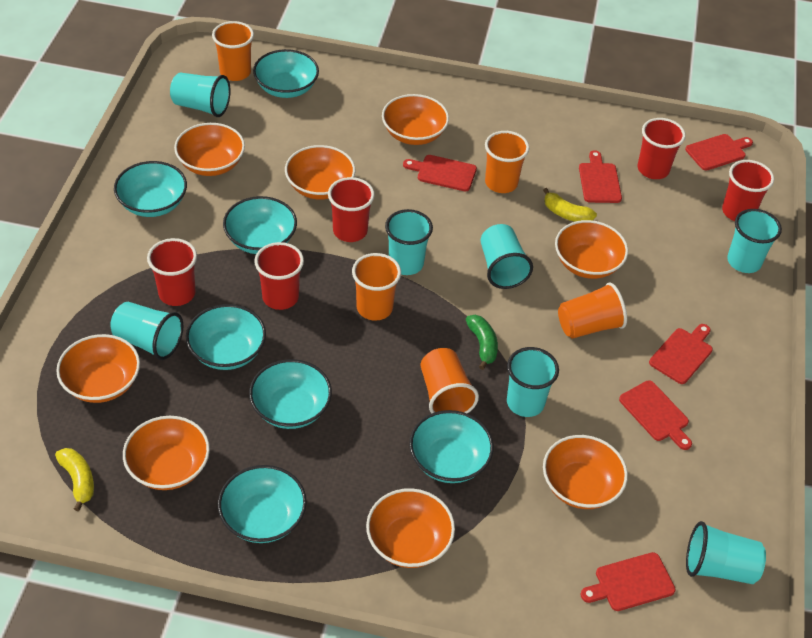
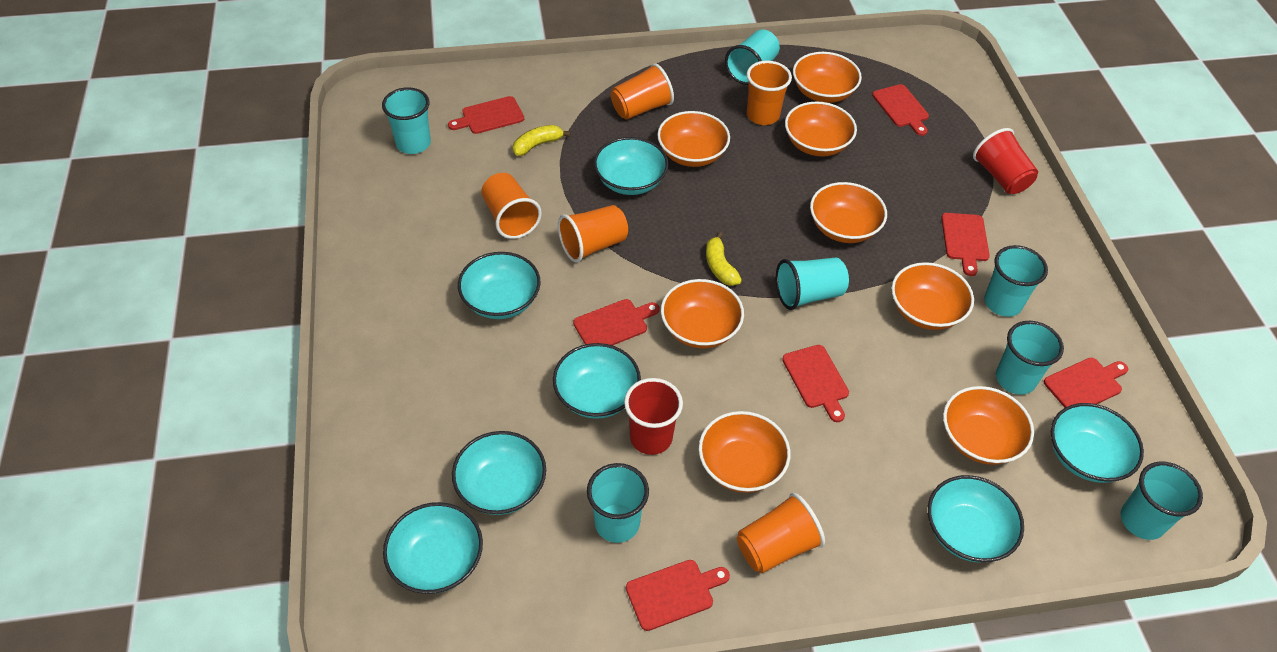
green banana: [466,315,498,370] = 1 -> none = 0
red cup: [147,238,197,306] [254,242,304,310] [328,177,375,242] [638,118,686,179] [722,160,774,221] = 5 -> [624,378,683,455] [973,128,1038,194] = 2
red cutting board: [403,155,477,192] [579,150,622,203] [580,552,676,611] [619,380,692,450] [649,324,713,384] [685,134,753,171] = 6 -> [448,96,524,134] [573,299,660,345] [626,560,730,631] [782,345,849,422] [872,84,929,136] [941,213,990,276] [1044,358,1128,408] = 7

